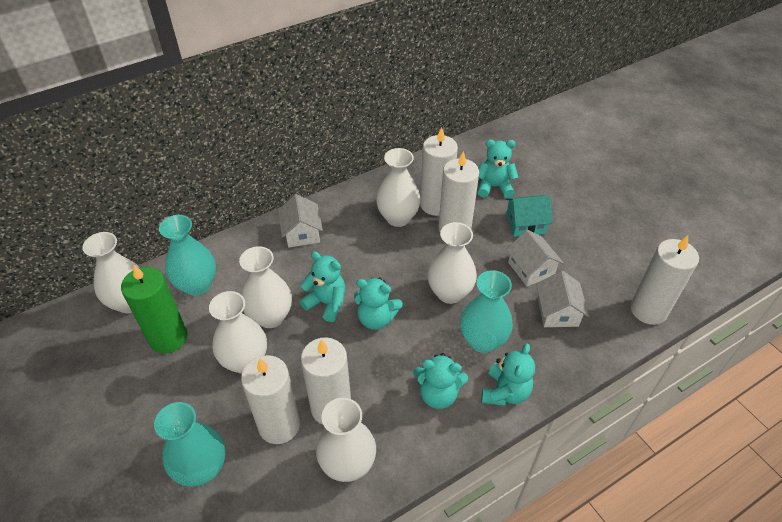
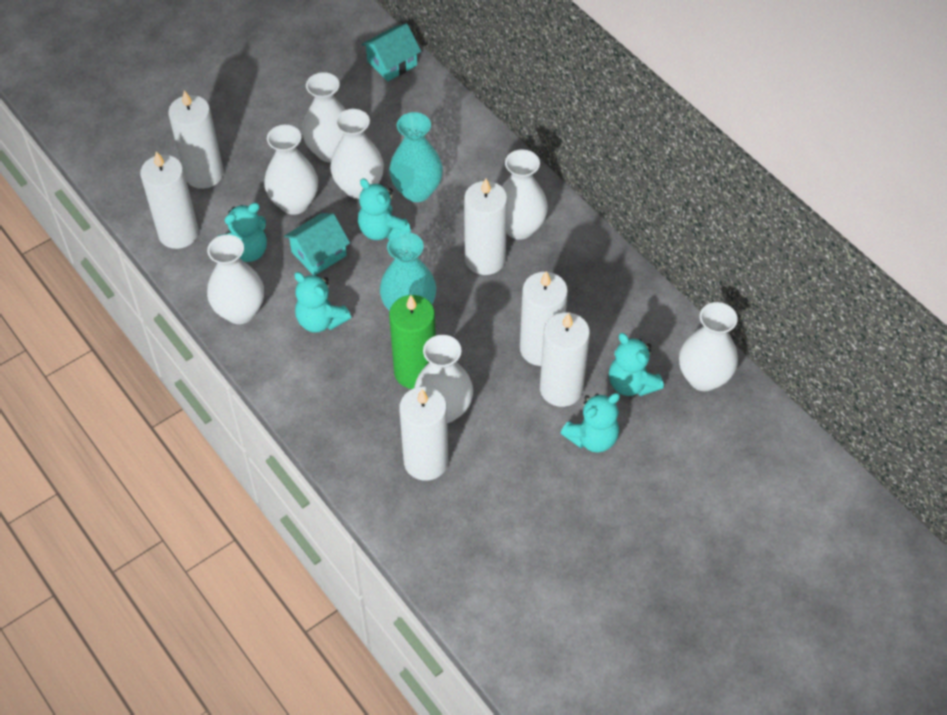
turquoise house: [506,195,553,237] = 1 -> [284,213,350,276] [361,23,421,81] = 2
turquoise vase: [154,402,225,487] [159,215,216,296] [460,270,513,353] = 3 -> [380,232,436,311] [389,112,443,202] = 2
white candle: [241,355,300,444] [301,337,351,425] [420,127,458,216] [438,151,479,232] [631,235,699,325] = 5 -> [140,151,199,249] [168,90,224,189] [399,387,448,481] [464,179,507,275] [520,271,568,366] [540,312,590,407] = 6
white house: [278,194,323,248] [506,230,564,286] [536,271,589,327] = 3 -> none = 0
white vase: [82,232,140,314] [209,291,267,374] [239,246,292,328] [316,398,376,482] [376,148,421,227] [427,222,477,304] = 6 -> [207,235,264,324] [264,125,318,215] [302,72,346,162] [330,109,384,199] [414,335,473,423] [502,150,548,240] [679,302,738,391] = 7

